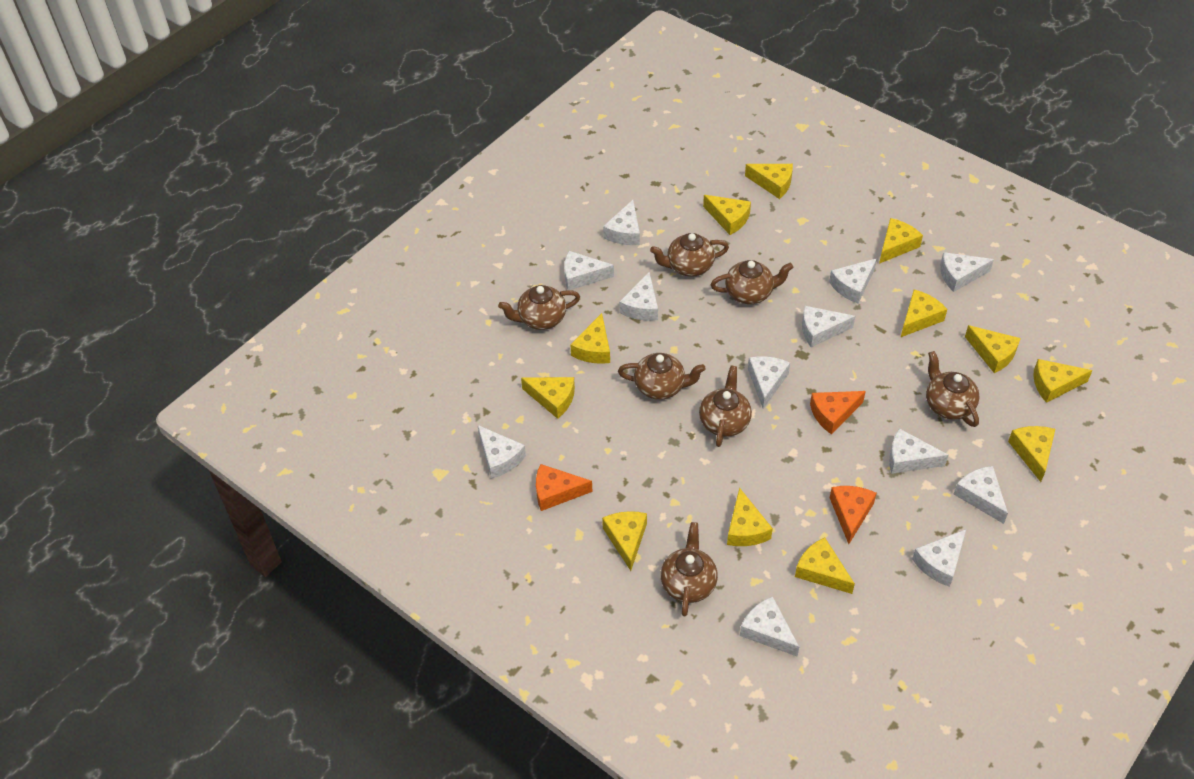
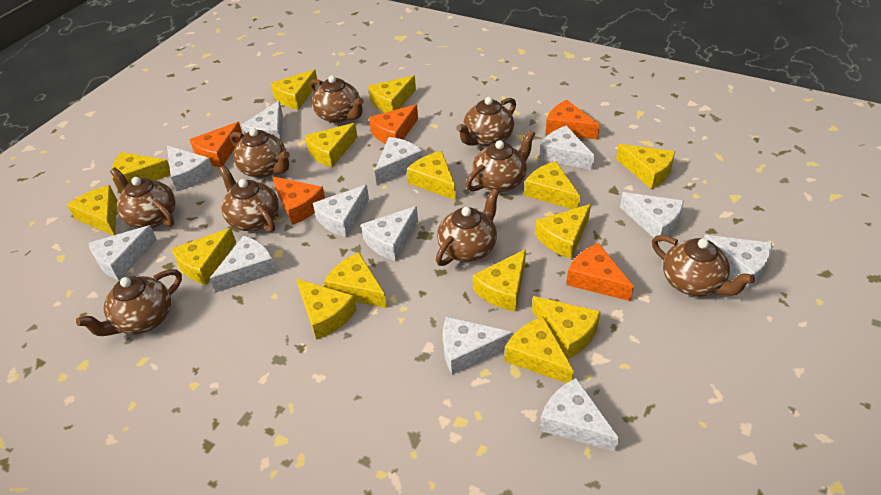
brown teapot: [498,285,580,330] [618,353,706,400] [650,233,729,277] [661,522,718,616] [699,366,752,447] [710,260,793,304] [926,351,979,427] = 7 -> [76,269,182,336] [110,167,176,228] [219,166,279,232] [230,128,290,178] [310,75,364,123] [436,189,499,266] [456,97,516,147] [466,130,535,192] [652,235,755,296] = 9
orange cheese: [536,464,593,511] [810,391,866,435] [830,486,877,544] = 3 -> [189,122,242,167] [273,177,325,225] [369,104,418,144] [546,100,600,140] [566,243,634,301] = 5
yellow cheese: [521,377,575,419] [570,313,610,364] [602,511,647,571] [703,195,751,235] [727,487,773,546] [745,164,793,199] [795,537,855,594] [879,218,923,264] [901,290,947,337] [965,325,1021,373] [1008,426,1055,482] [1034,359,1093,403] = 12 -> [67,185,117,236] [112,152,171,193] [172,228,236,285] [270,69,318,110] [296,279,357,340] [305,123,357,167] [324,252,387,308] [368,75,416,112] [407,151,456,200] [473,249,526,311] [505,317,574,383] [524,161,580,209] [532,296,601,359] [535,204,591,259] [616,144,675,189] = 15

